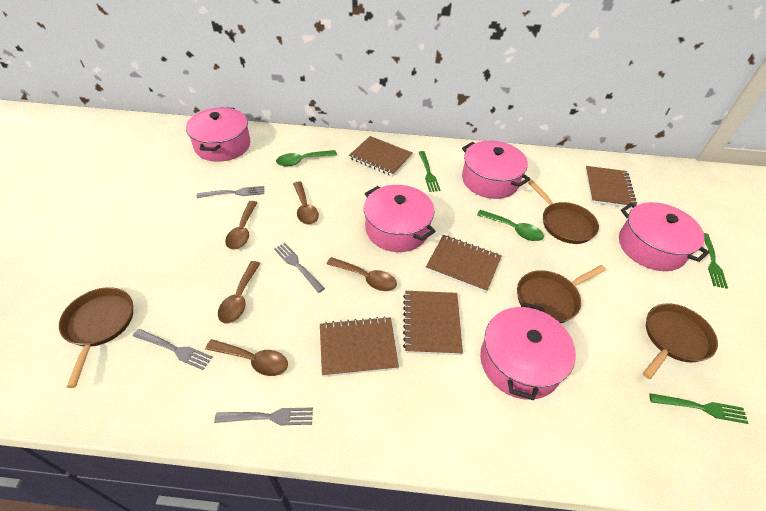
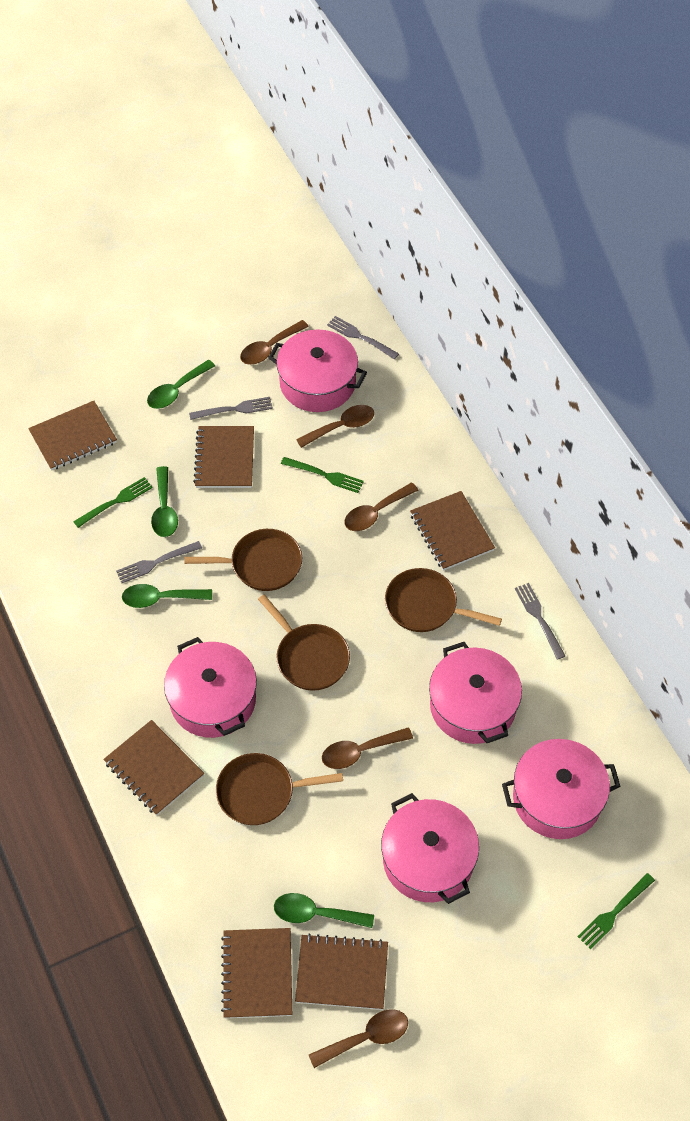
brown notebook: [320,316,399,377] [349,136,413,176] [403,291,463,355] [426,235,502,293] [585,166,637,208] = 5 -> [28,401,117,471] [103,720,204,816] [193,426,254,488] [221,928,292,1018] [295,934,388,1010] [410,491,495,571] = 6
green spoon: [276,150,337,166] [477,210,544,241] = 2 -> [122,584,212,608] [147,360,215,409] [151,466,178,537] [274,893,374,928] = 4

